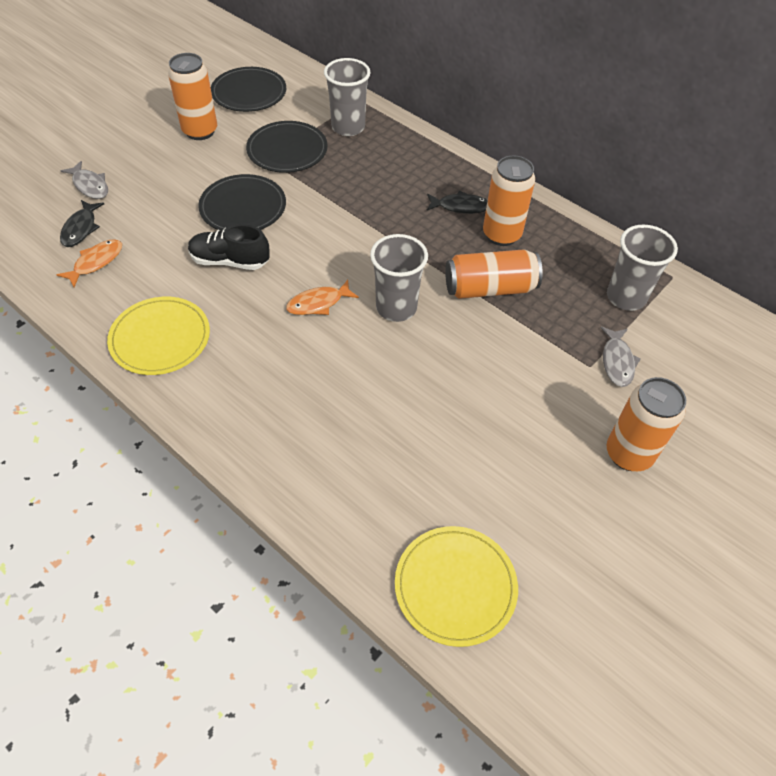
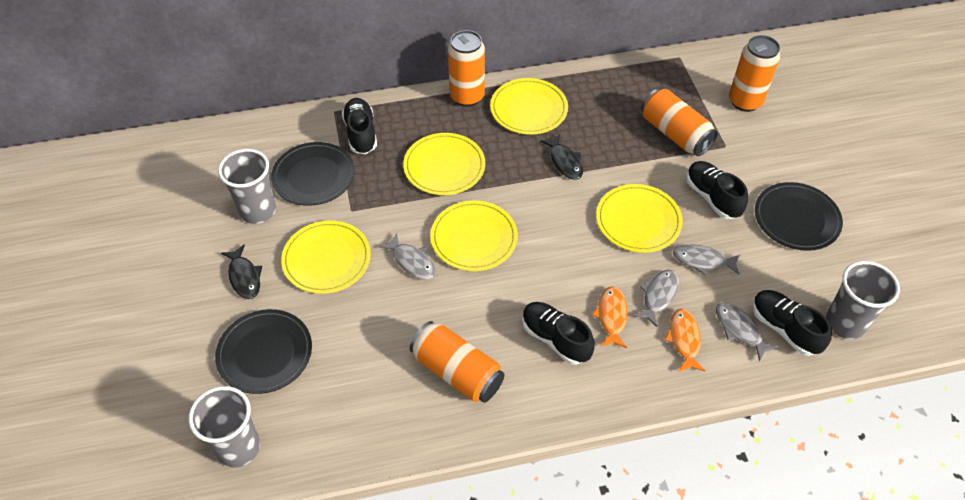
black shoe: [188,224,270,270] = 1 -> [342,98,377,154] [522,302,595,365] [686,161,748,219] [753,290,832,356] = 4
grey fish: [61,161,108,199] [600,327,641,387] = 2 -> [379,233,436,280] [633,270,679,327] [673,245,741,275] [716,303,779,362] = 4
yellow plate: [107,297,210,375] [395,526,518,647] = 2 -> [281,221,371,294] [403,133,485,195] [431,201,518,271] [490,78,568,135] [596,184,683,253] = 5

